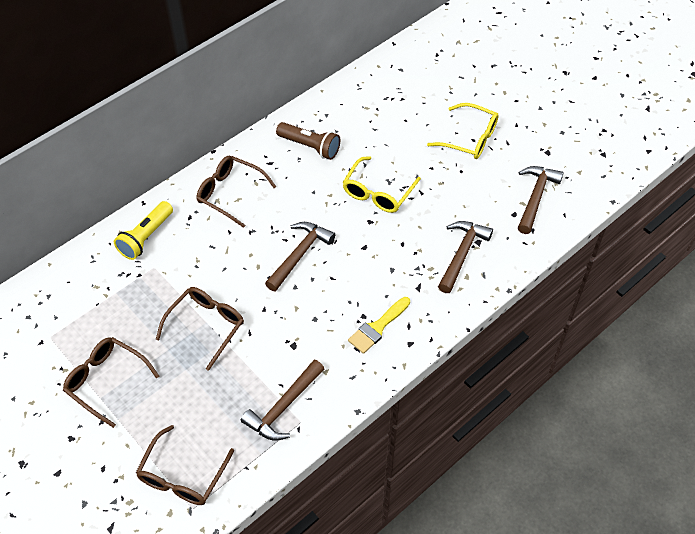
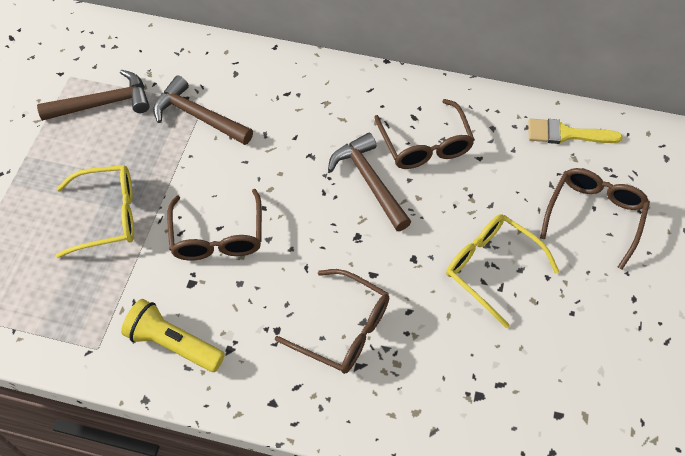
brown flashlight: [276,122,340,160] = 1 -> none = 0
brown hammer: [241,360,324,441] [265,222,335,291] [438,221,493,293] [518,166,564,234] = 4 -> [37,70,150,121] [153,76,253,145] [328,133,411,231] = 3

